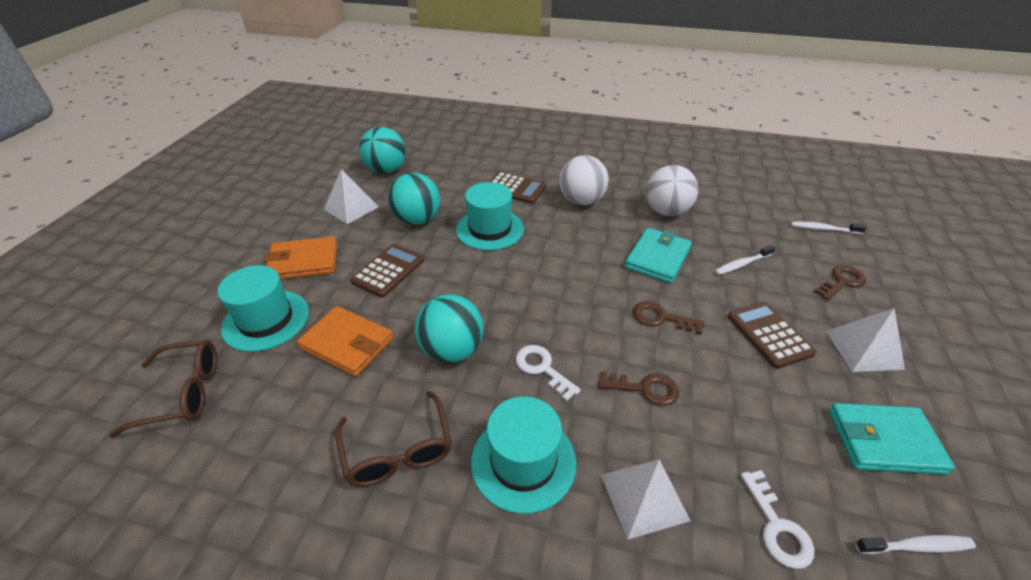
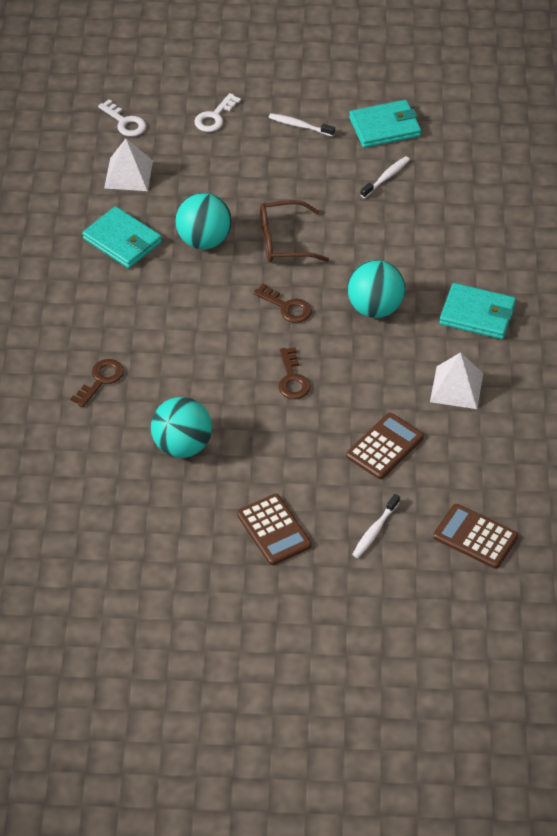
brown glasses: [109,340,217,438] [335,391,452,487] = 2 -> [260,200,329,262] = 1
orange wallet: [264,236,337,279] [297,306,393,377] = 2 -> none = 0
turquoise hat: [218,265,309,352] [456,182,524,250] [471,396,576,514] = 3 -> none = 0
turquoise wallet: [625,228,692,283] [829,403,955,475] = 2 -> [82,206,162,268] [349,100,421,148] [439,283,516,339] = 3
white ball: [559,155,609,205] [646,165,698,216] = 2 -> none = 0
white pyramid: [324,169,379,224] [601,460,691,540] [826,308,905,372] = 3 -> [104,139,153,191] [430,352,483,409] = 2

